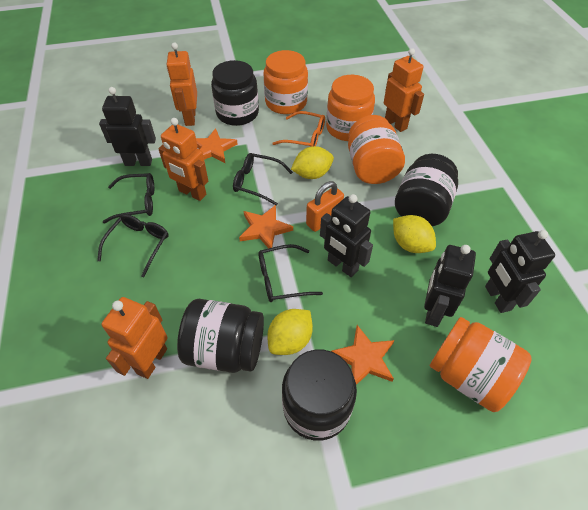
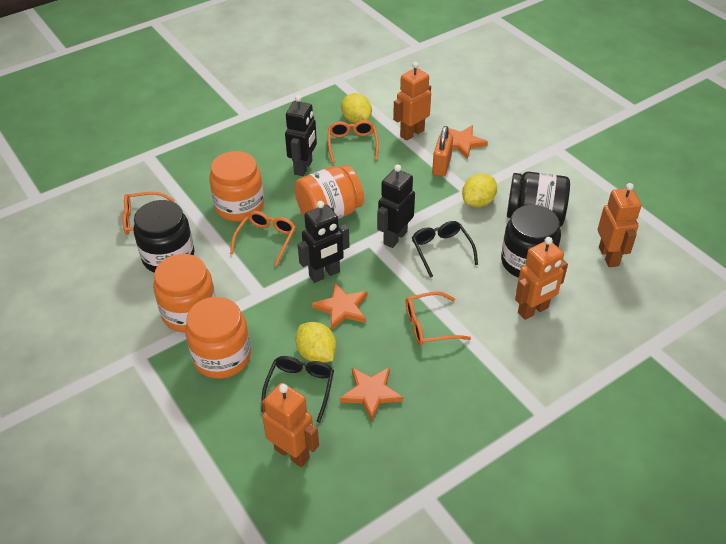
black glasses: [97,214,169,277] [103,173,154,223] [233,153,293,206] [258,244,323,302] = 4 -> [262,356,334,423] [412,221,478,278] = 2
black jar: [177,299,264,373] [211,60,259,126] [282,350,357,441] [395,154,458,226] = 4 -> [134,200,194,273] [501,205,561,278] [507,172,570,227] = 3
black robot: [99,87,156,166] [320,194,373,277] [424,245,476,327] [485,230,555,313] = 4 -> [285,95,317,176] [298,201,349,283] [377,164,415,248] = 3
orange glasses: [272,111,325,147] = 1 -> [122,192,174,235] [230,211,296,266] [328,120,379,163] [406,292,471,346] = 4

